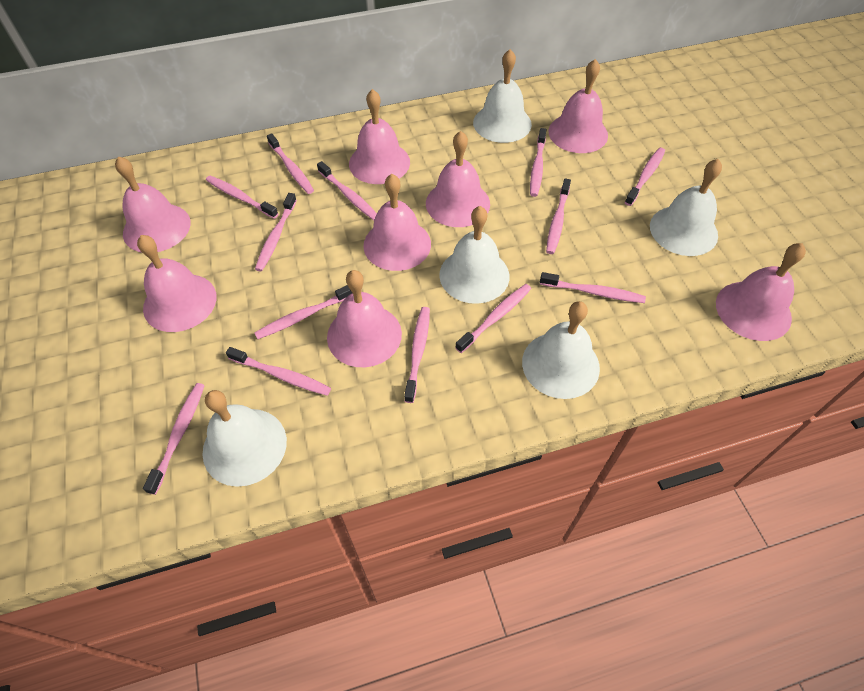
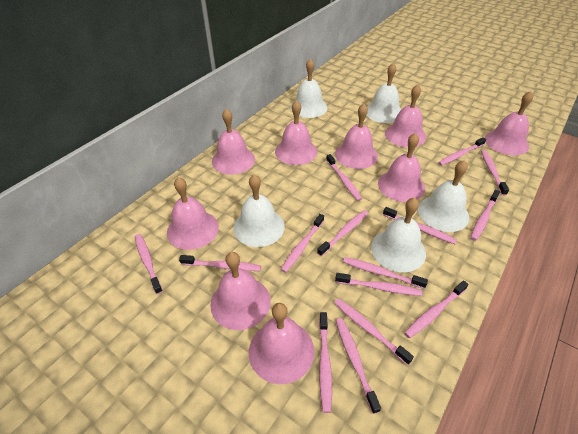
pink bell: [115,156,191,252] [137,235,217,332] [327,270,402,367] [349,89,410,184] [363,174,431,271] [426,131,490,227] [548,59,608,153] [716,243,806,341] = 8 -> [167,177,219,250] [210,252,271,330] [212,109,255,174] [249,303,315,384] [275,100,317,165] [335,104,378,169] [378,133,425,202] [385,84,426,147] [485,91,533,155] = 9
pink toothbrush: [143,383,205,495] [206,176,278,219] [226,347,331,396] [254,285,352,339] [255,193,297,272] [267,133,314,194] [317,161,377,220] [404,307,430,403] [455,284,531,353] [530,128,546,197] [540,272,646,303] [546,178,571,254] [625,148,665,206] = 13 -> [135,234,163,294] [179,255,261,271] [281,214,324,273] [317,210,368,256] [319,312,332,413] [326,154,362,201] [334,299,414,365] [335,273,422,296] [336,318,381,414] [343,257,428,289] [383,207,457,244] [404,280,469,338] [438,137,486,166] [470,190,500,241] [481,150,509,196] = 15

